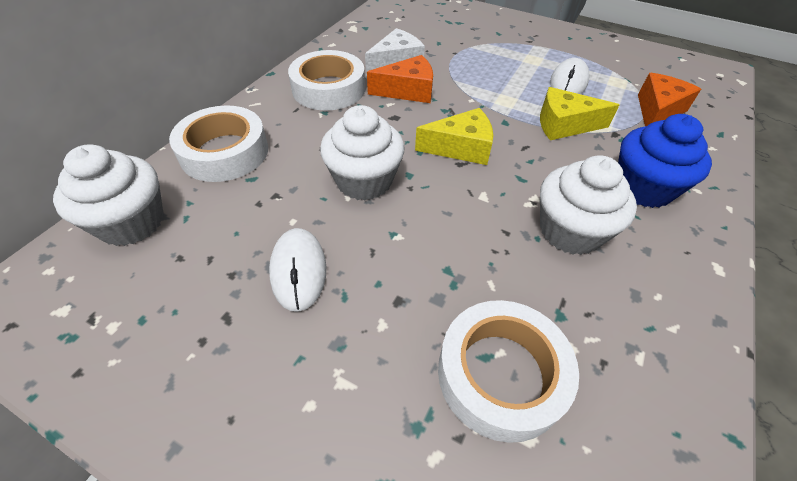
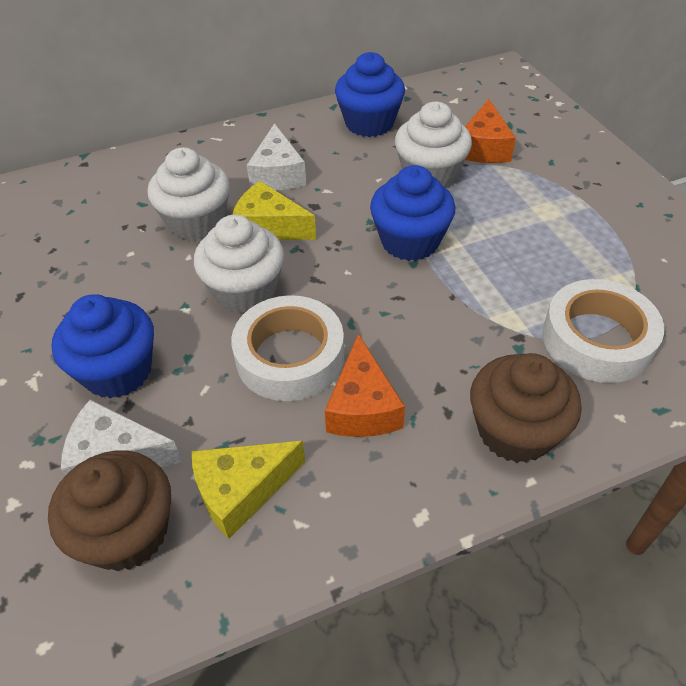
blue cupcake: [618,114,712,208] = 1 -> [51,294,154,398] [335,52,405,137] [370,165,455,261] = 3
brown cupcake: none = 0 -> [48,450,171,571] [470,353,582,463] = 2
white cheese: [365,28,425,76] = 1 -> [61,400,182,476] [247,123,306,190] = 2
white mouse: [269,228,326,312] [550,58,590,94] = 2 -> none = 0
white tape: [169,105,268,182] [288,50,365,111] [438,300,579,443] = 3 -> [231,295,344,401] [542,279,664,383] = 2

